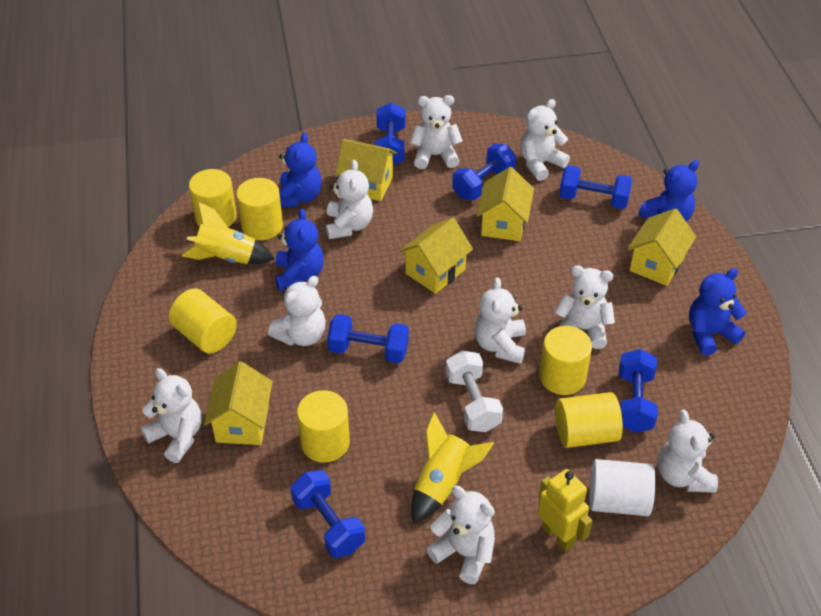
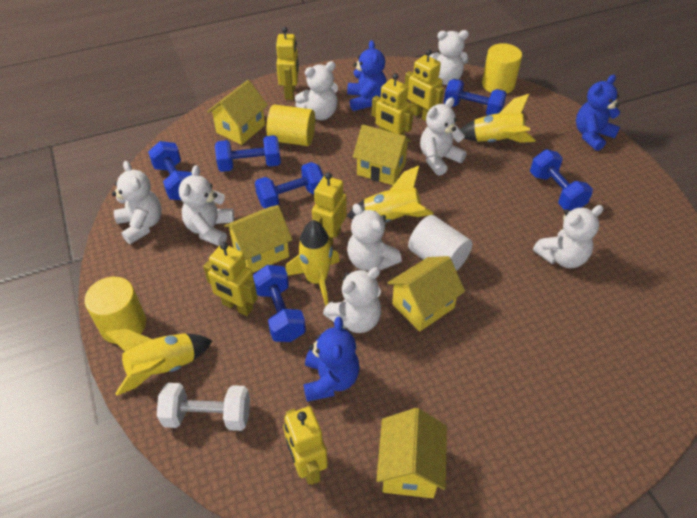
blue teddy bear: [275,208,324,291] [279,133,322,207] [638,160,699,222] [689,268,746,356] = 4 -> [303,317,360,402] [347,40,386,111] [576,75,620,151] = 3
white teddy bear: [141,368,202,463] [268,276,326,346] [326,160,373,239] [410,95,463,169] [426,486,495,584] [474,277,526,364] [520,99,570,181] [555,265,615,349] [658,410,718,493] = 9 -> [112,161,162,244] [179,165,234,246] [295,61,338,120] [323,267,381,333] [347,204,402,271] [420,98,467,176] [429,30,469,85] [533,205,604,268] = 8
yellow cylinder: [169,289,237,353] [189,169,237,227] [236,178,283,240] [297,390,350,462] [539,326,592,395] [555,392,623,448] = 6 -> [84,277,146,344] [266,104,315,146] [482,43,522,94] = 3
yellow robot: [537,469,592,552] = 1 -> [203,242,258,316] [276,27,299,100] [283,406,328,485] [312,172,347,246] [372,73,413,136] [405,49,444,121] = 6
yellow rocket: [181,202,274,264] [411,412,494,524] = 2 -> [105,329,212,396] [286,220,340,306] [347,166,434,222] [460,94,536,143] = 4

